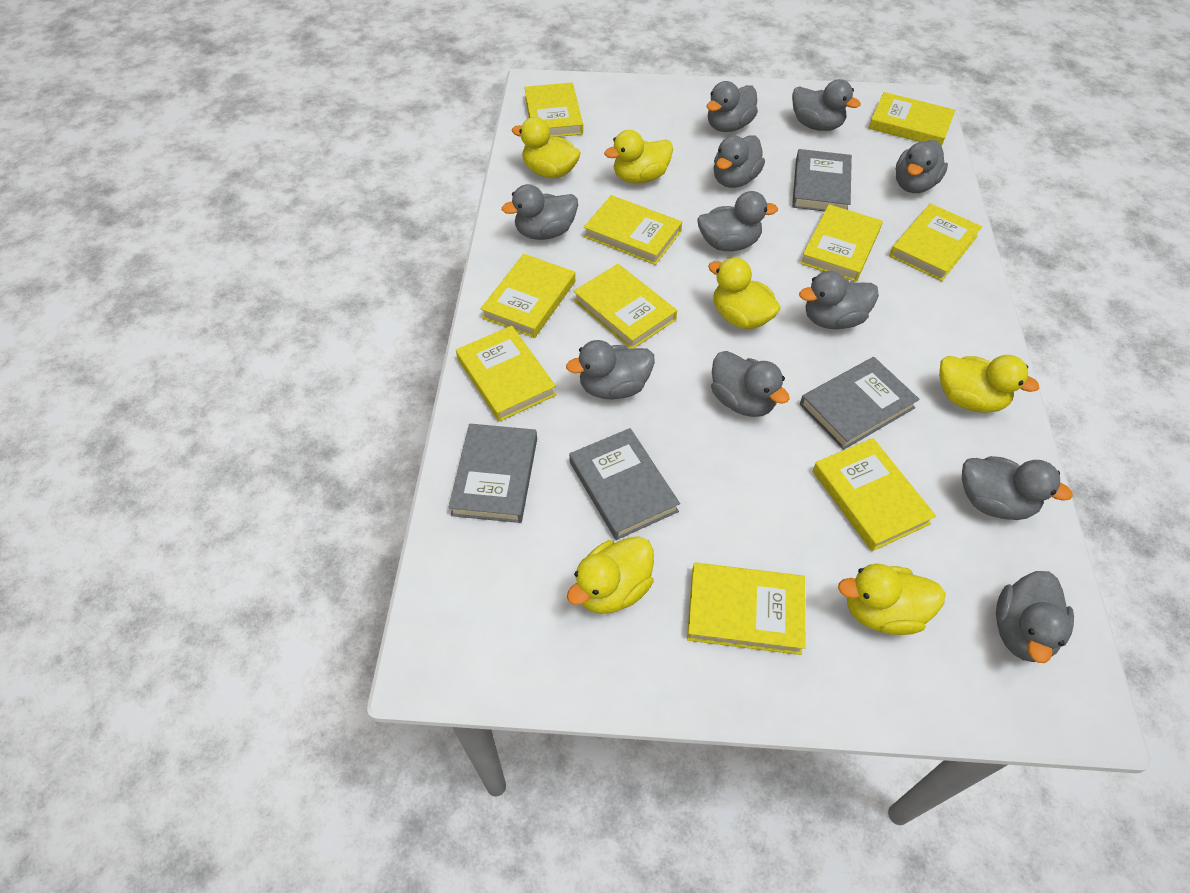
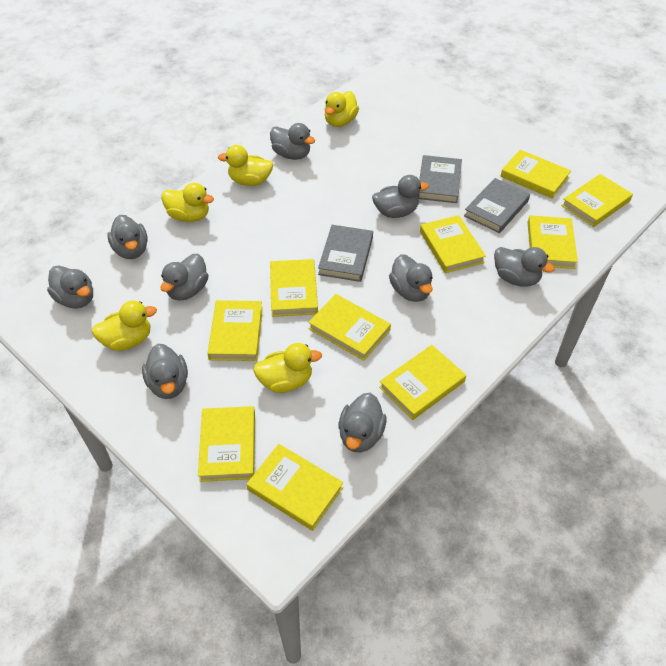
grey book: [449,424,537,523] [569,428,680,540] [792,149,852,211] [800,357,920,450] = 4 -> [318,225,373,282] [417,155,462,203] [464,178,530,233] = 3
grey duck: [502,184,578,240] [566,340,655,399] [697,191,778,251] [707,81,758,132] [711,351,790,417] [714,135,765,188] [792,79,861,131] [799,271,879,329] [895,140,948,193] [962,456,1073,520] [996,571,1074,663] = 11 -> [47,265,93,309] [107,215,148,259] [142,344,188,399] [161,254,209,301] [270,123,315,160] [338,393,387,453] [372,175,429,218] [389,254,433,302] [494,247,555,287] = 9
yellow duck: [512,117,580,178] [567,536,654,614] [604,130,673,184] [708,258,781,329] [838,564,945,635] [939,355,1039,413] = 6 -> [92,301,157,351] [161,183,214,222] [218,145,273,186] [253,343,322,393] [324,91,359,127] = 5

